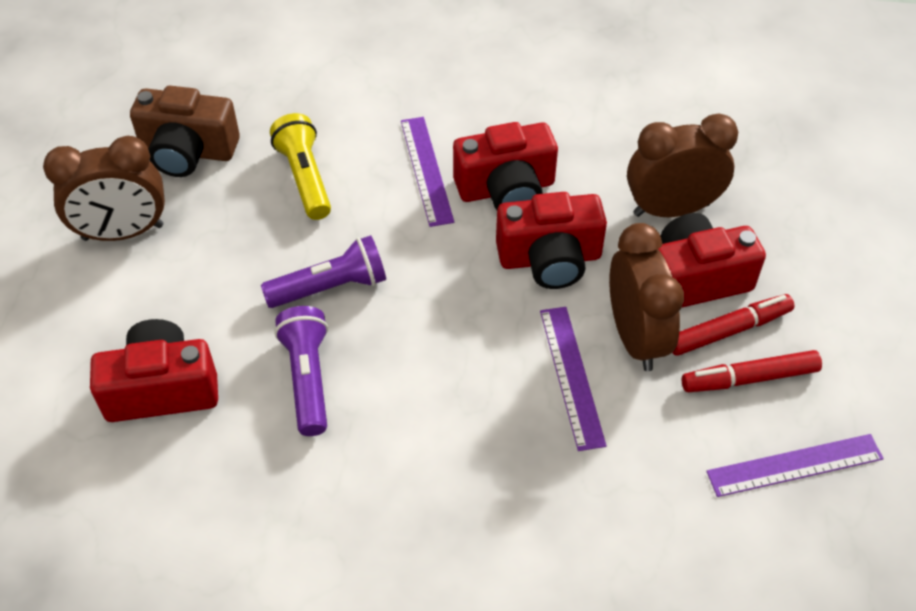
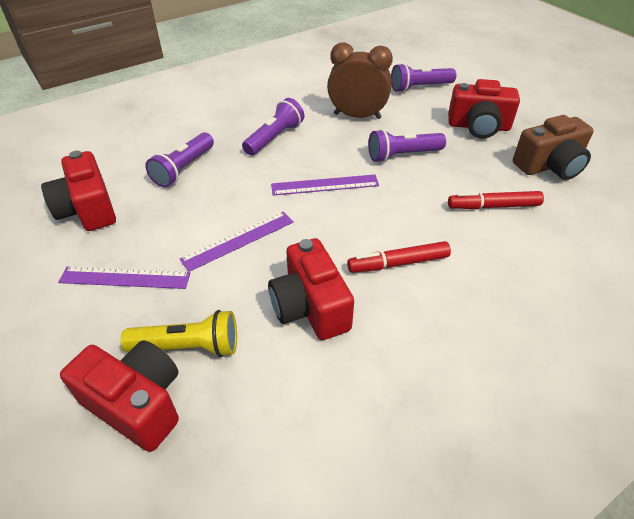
brown clock: [43,136,165,241] [609,223,684,371] [627,113,738,217] = 3 -> [327,42,393,119] = 1
purple flashlight: [261,235,386,308] [274,306,328,436] = 2 -> [145,132,214,188] [242,98,304,155] [368,129,446,162] [391,63,456,92] = 4

